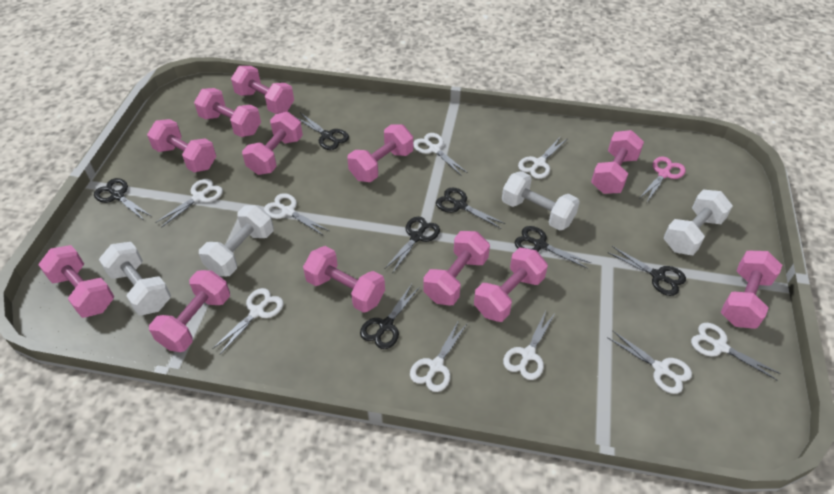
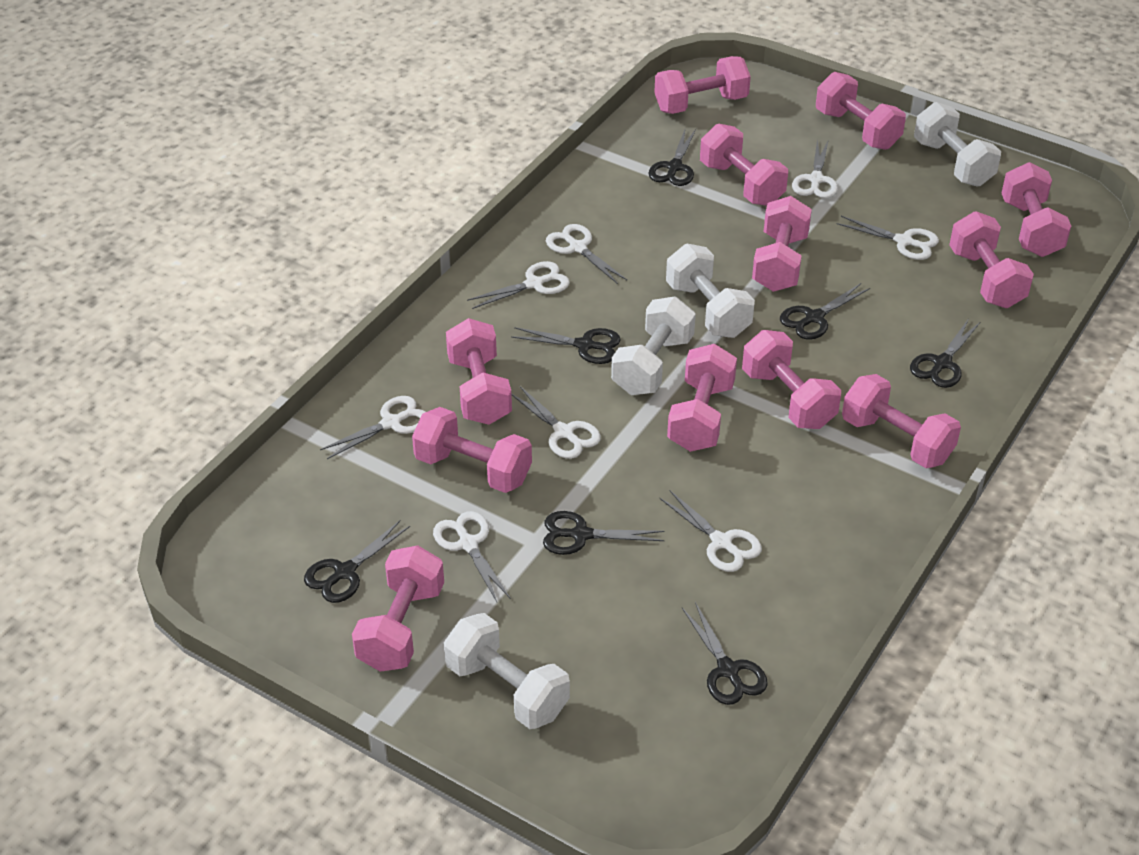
pink scissors: [640,157,686,202] = 1 -> none = 0
white scissors: [155,179,223,228] [212,288,284,354] [264,193,329,236] [410,320,468,392] [413,133,468,176] [503,311,556,380] [518,136,568,179] [607,330,692,394] [691,323,781,381] = 9 -> [320,396,425,459] [433,511,511,602] [467,261,570,309] [511,386,601,459] [546,224,627,284] [660,491,762,572] [792,139,838,198] [837,216,939,260] = 8

